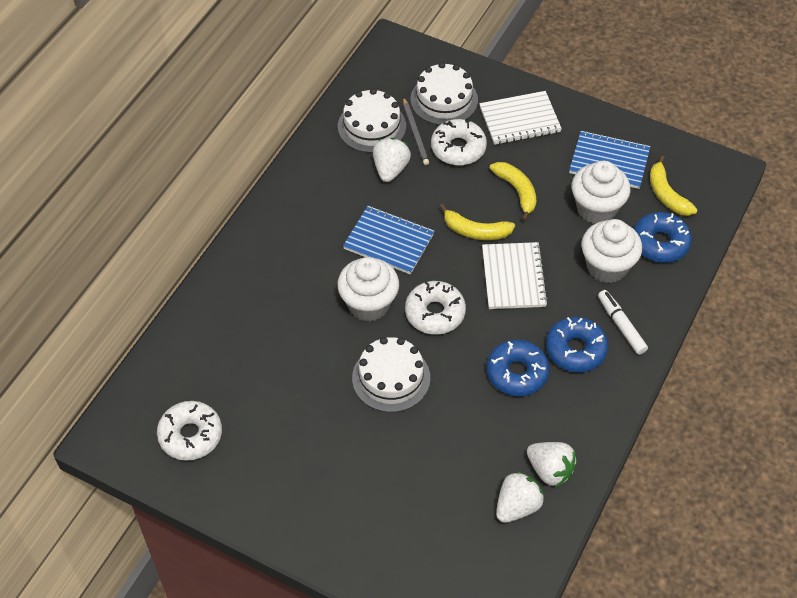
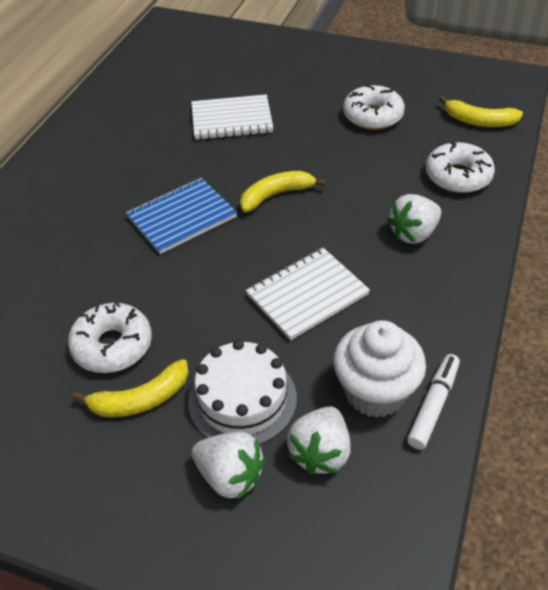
blue donut: [487,340,549,396] [546,317,608,372] [634,212,692,263] = 3 -> none = 0
blue notebook: [343,206,434,274] [569,131,651,189] = 2 -> [126,178,237,254] = 1
grey pencil: [403,97,429,165] = 1 -> none = 0
white cake: [338,88,406,153] [352,337,430,412] [410,62,478,125] = 3 -> [188,340,297,444] = 1
white cupcake: [337,257,399,321] [572,161,631,224] [581,219,642,283] = 3 -> [333,320,426,418] = 1

